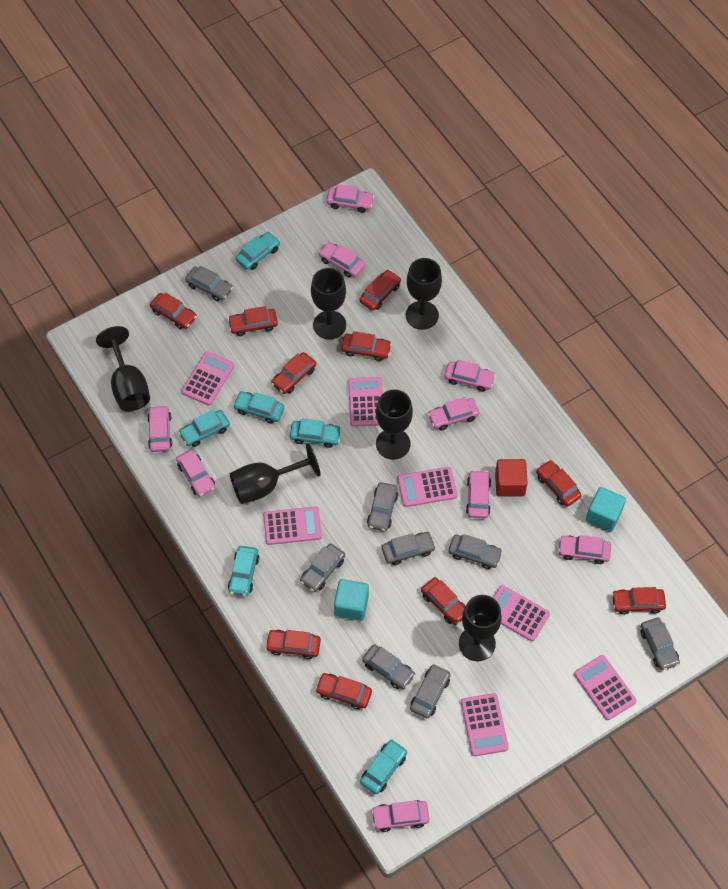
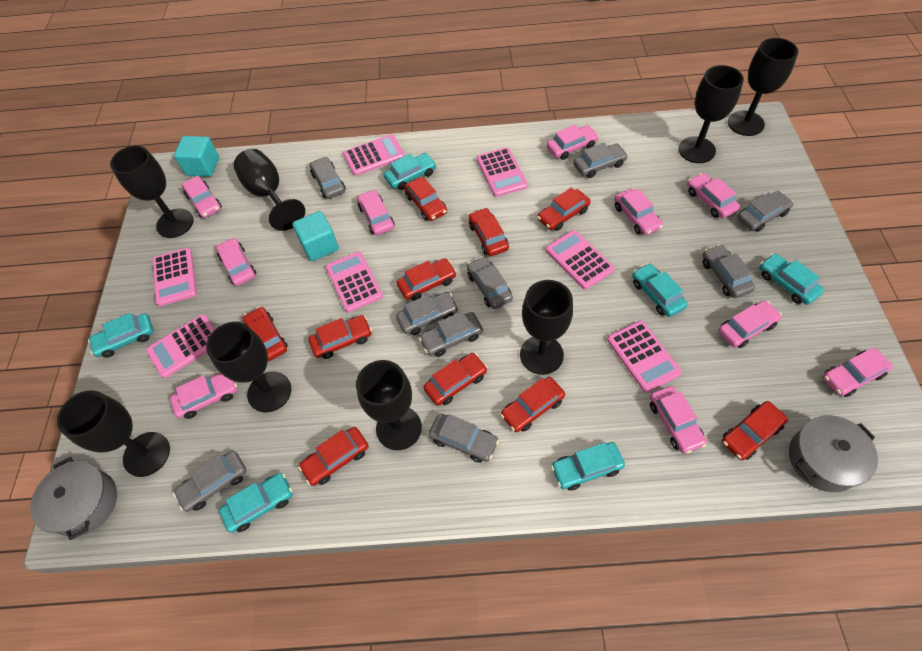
black goblet: [96,326,150,411] [230,443,320,504] [311,268,346,339] [376,390,413,460] [406,258,442,330] [459,595,502,661] = 6 -> [57,390,170,477] [110,146,194,238] [206,322,291,412] [234,149,305,231] [356,360,422,450] [520,280,573,375] [678,65,744,163] [728,38,798,136] = 8
grey car: [185,266,233,301] [300,543,345,592] [362,644,416,690] [367,482,398,531] [382,532,436,565] [410,664,451,719] [448,534,503,569] [641,617,680,671] = 8 -> [173,451,246,512] [310,157,346,199] [396,292,458,335] [419,311,483,357] [428,414,499,463] [467,256,513,309] [573,143,628,178] [702,244,755,298] [737,191,794,232] = 9
grey pot: none = 0 -> [30,457,117,540] [789,415,878,492] = 2
pink car: [147,405,172,452] [176,450,215,497] [318,242,365,278] [326,184,374,213] [371,800,429,832] [428,397,479,430] [444,360,496,392] [466,470,491,519] [558,535,611,564] = 9 -> [170,373,237,419] [182,176,222,218] [216,238,256,286] [357,189,395,235] [546,125,599,160] [614,188,663,235] [650,386,707,454] [687,173,740,218] [718,300,782,348] [823,348,893,397] = 10
red cube: [495,459,528,497] = 1 -> none = 0

